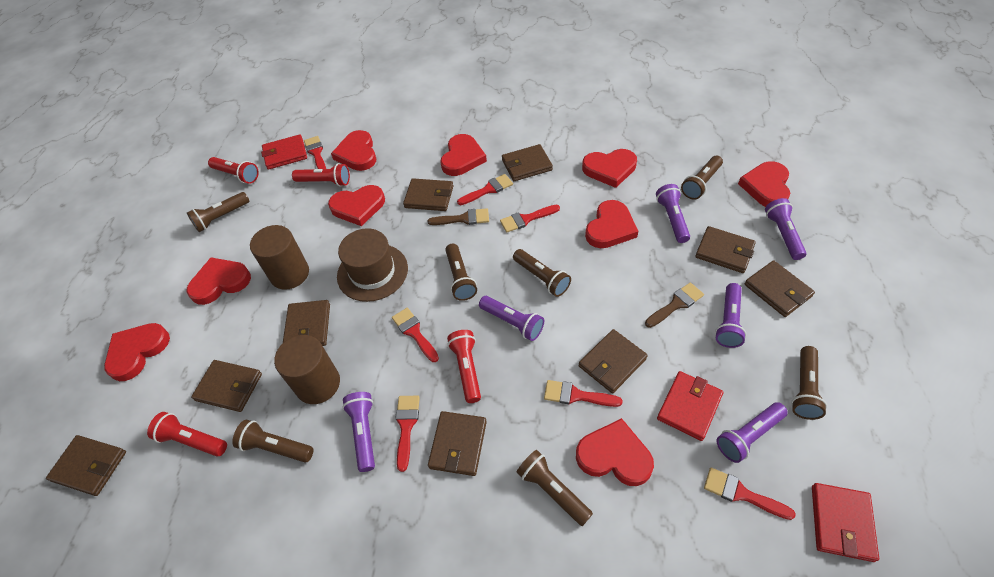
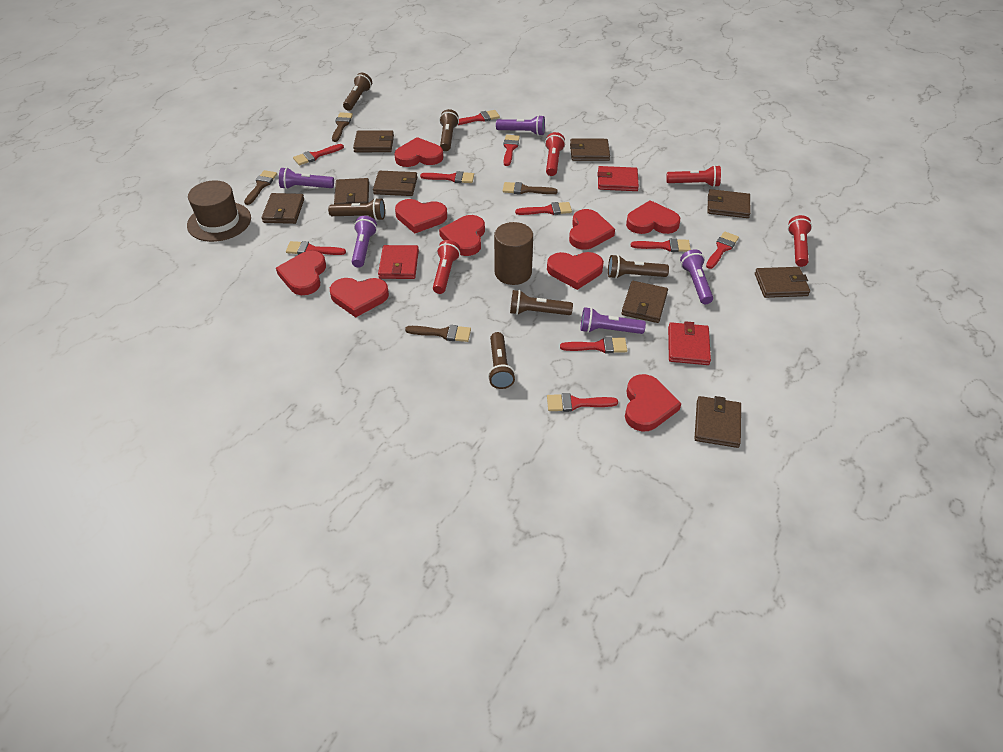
brown brush: [428,208,489,225] [645,282,704,328] = 2 -> [244,170,277,205] [332,112,353,142] [405,325,471,342] [503,182,558,194] = 4
brown cylinder: [250,225,309,290] [274,335,340,404] = 2 -> [494,222,533,285] = 1
brown flashlight: [187,192,250,232] [232,420,314,463] [445,244,477,301] [513,249,571,297] [517,450,593,526] [681,156,723,200] [791,346,827,420] = 7 -> [328,198,385,221] [343,73,372,111] [439,109,459,151] [488,332,515,389] [510,290,573,315] [608,255,669,279] = 6
purple flashlight: [342,392,375,472] [479,296,544,341] [656,184,690,243] [715,283,746,348] [716,402,788,463] [765,198,806,260] = 6 -> [279,167,334,189] [352,216,377,268] [496,115,545,136] [581,307,646,334] [680,249,713,304] = 5
red brush: [304,136,326,169] [392,308,439,362] [395,396,420,472] [457,174,513,205] [500,204,560,233] [544,380,623,407] [704,467,796,520] = 7 -> [286,241,346,255] [293,144,344,165] [420,171,474,183] [458,110,500,125] [504,135,520,166] [515,202,572,215] [547,393,618,412] [560,337,627,353] [631,238,691,252] [706,231,739,269] = 10

